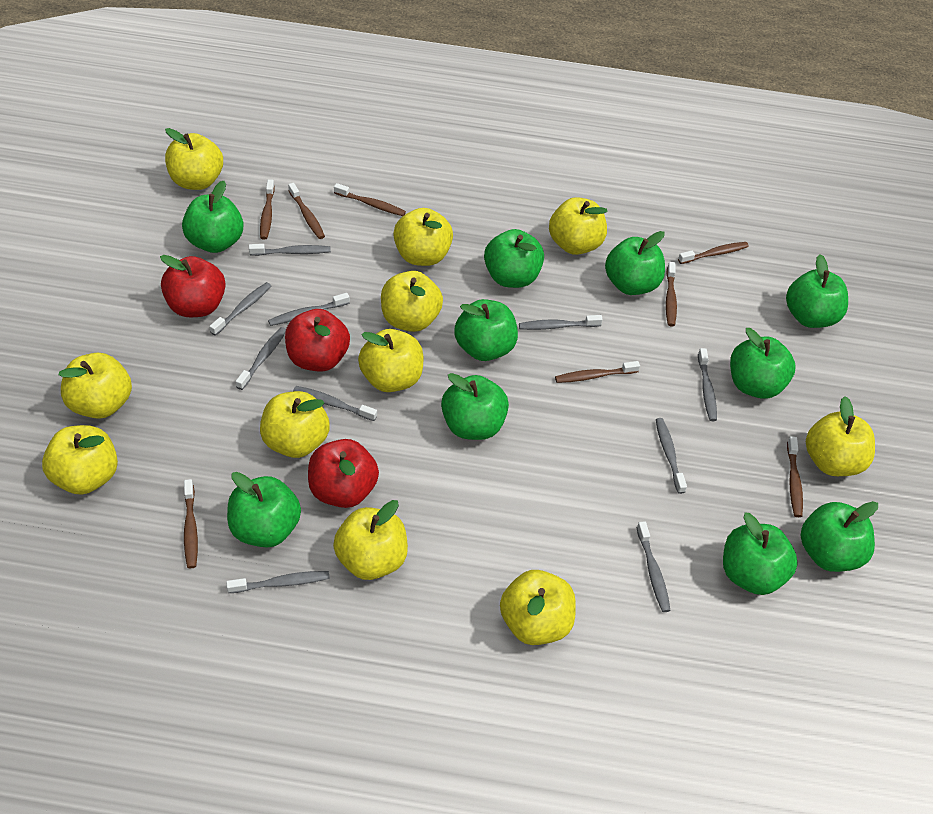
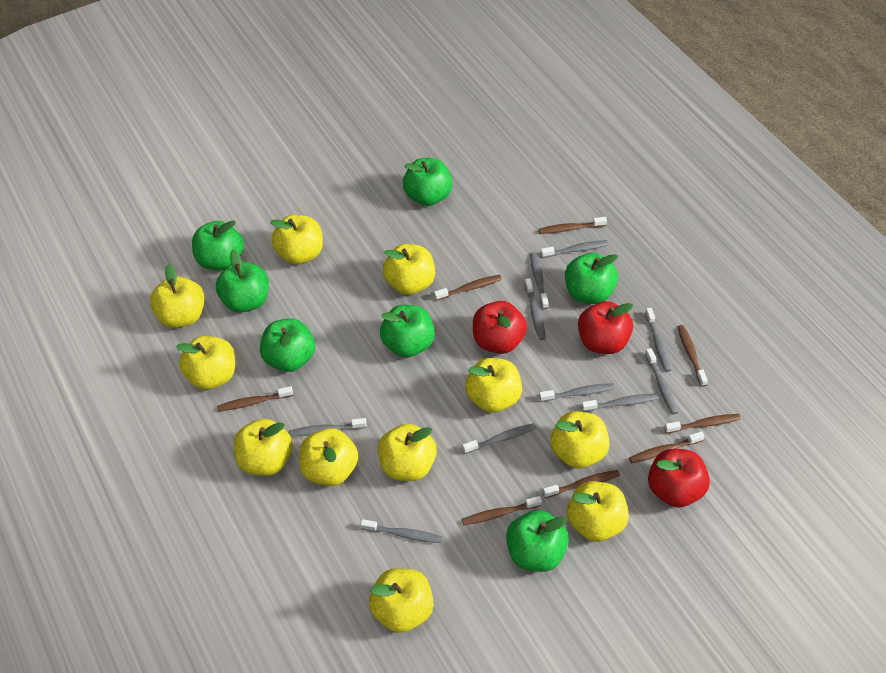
green apple: [182,181,244,253] [227,472,301,548] [441,373,509,440] [454,299,518,361] [484,229,544,288] [605,231,665,295] [723,513,798,595] [730,328,796,399] [786,254,848,328] [801,501,878,572] = 10 -> [192,221,244,271] [216,250,269,313] [260,318,315,372] [380,305,435,357] [403,158,452,206] [506,510,569,572] [565,253,618,304] = 7

